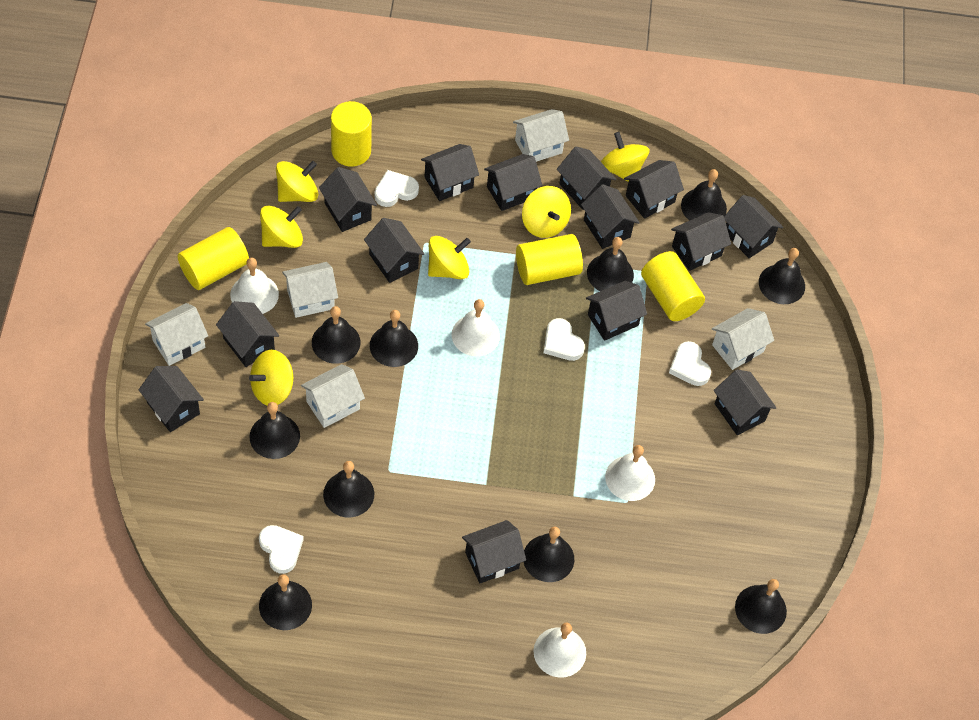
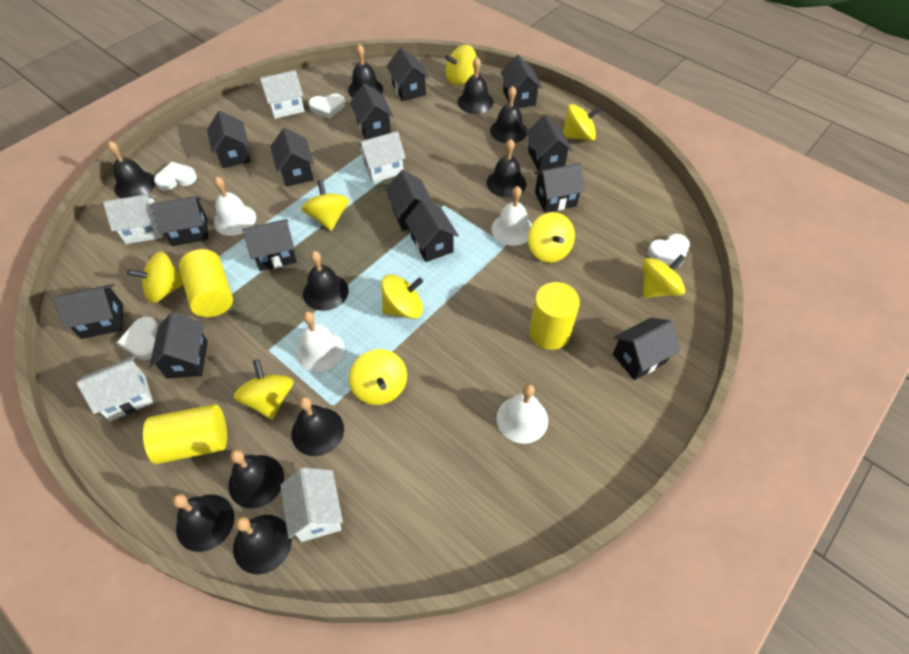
yellow cylinder: [178,227,249,290] [331,101,372,167] [516,234,583,285] [641,251,705,321] = 4 -> [143,404,227,464] [179,249,233,317] [529,282,580,350] = 3
yellow spinning top: [249,350,293,405] [260,205,303,248] [276,161,318,202] [428,236,471,279] [522,186,571,238] [601,132,650,182] = 6 -> [127,251,183,303] [233,359,293,420] [301,180,349,231] [349,349,407,405] [381,274,423,319] [445,45,476,85] [528,212,575,263] [563,104,602,141] [643,255,685,298] = 9

